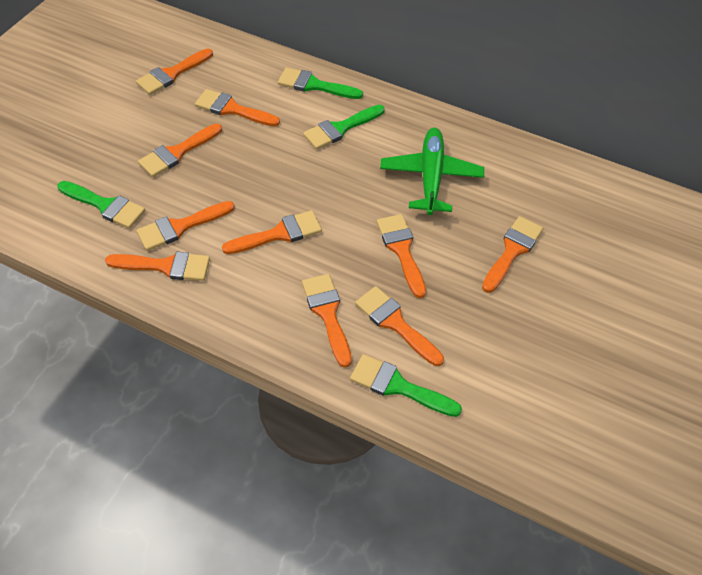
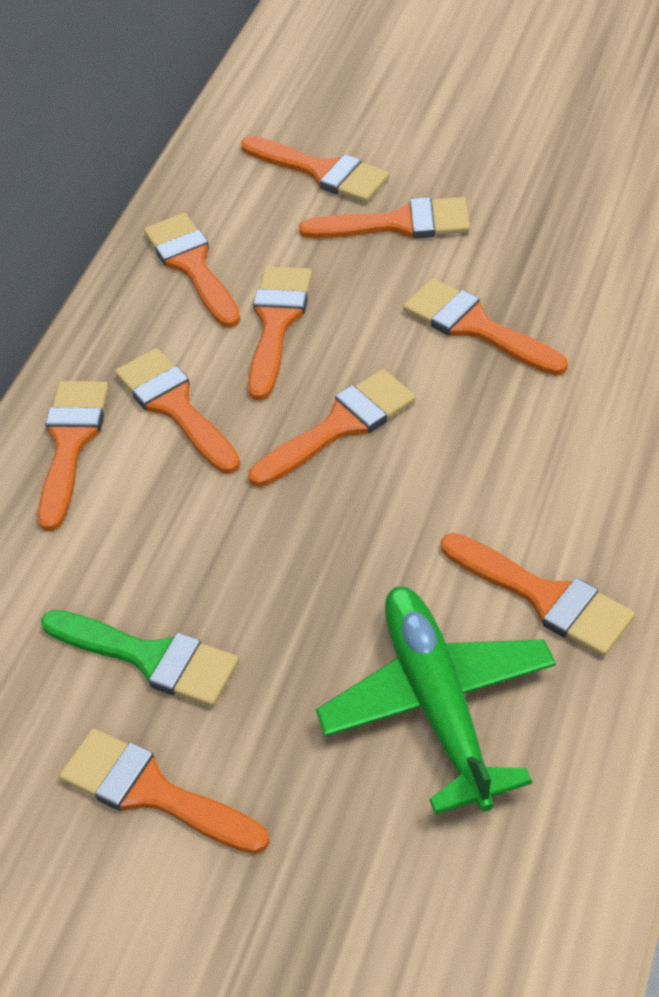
green brush: [57,181,145,229] [278,67,363,99] [303,105,385,150] [350,354,462,417] = 4 -> [41,610,239,707] = 1

